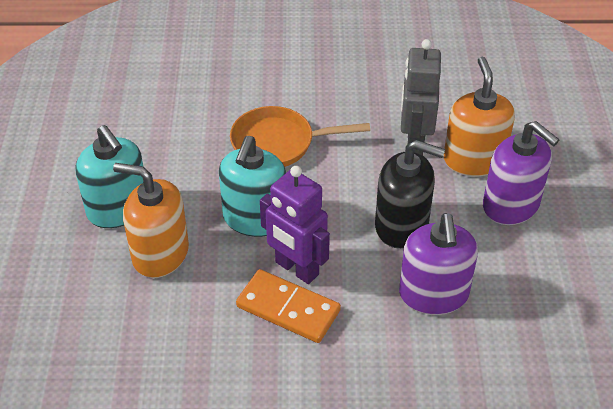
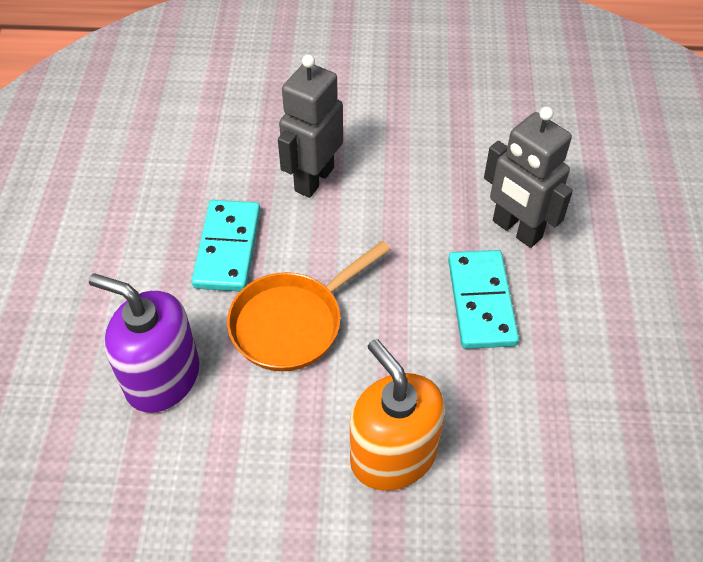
black soap dispenser: [375,140,445,249] = 1 -> none = 0
grey robot: [401,39,441,155] = 1 -> [278,54,343,198] [484,107,573,248] = 2
orange domino: [236,269,341,343] = 1 -> none = 0
orange soap dispenser: [113,163,189,278] [444,57,515,176] = 2 -> [350,339,445,491] = 1
purple robot: [260,166,330,284] = 1 -> none = 0
purple soap dispenser: [399,213,478,315] [483,121,559,225] = 2 -> [89,273,199,413] = 1
turquoise domino: none = 0 -> [192,200,260,291] [448,250,519,349] = 2
turquoise soap dispenser: [76,125,144,228] [219,136,286,237] = 2 -> none = 0

